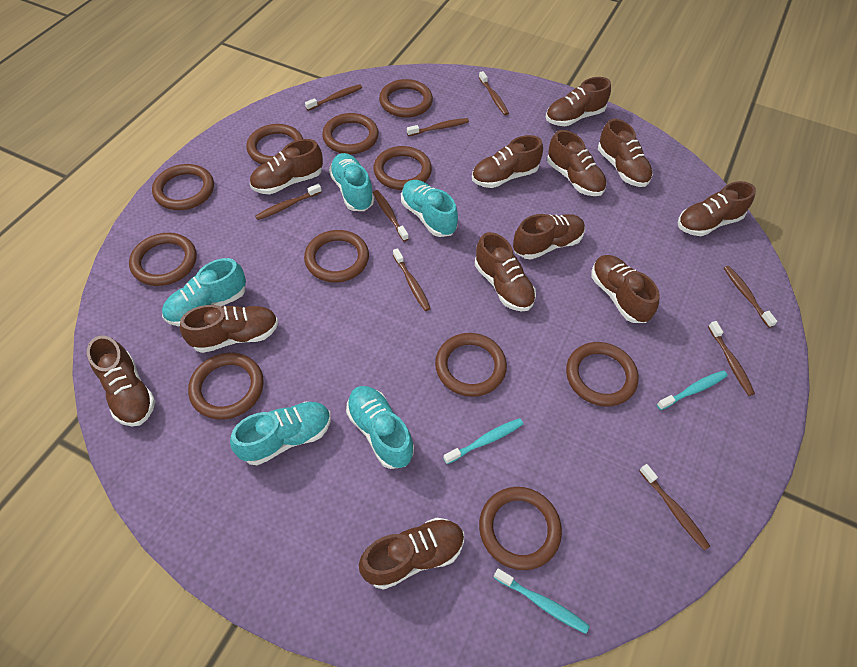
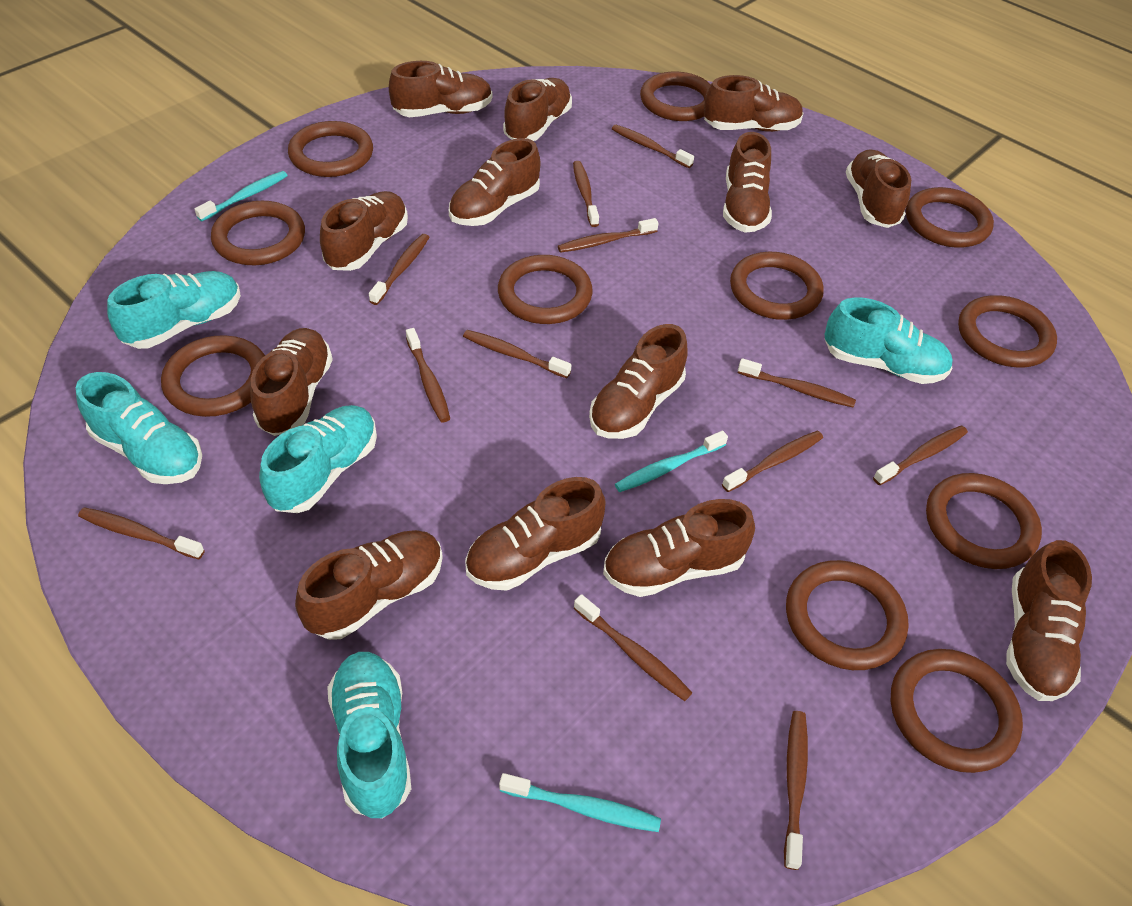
brown shoe: [87,335,156,427] [180,305,278,353] [250,139,323,194] [359,517,464,590] [472,135,543,188] [475,232,536,311] [513,214,585,259] [546,77,611,126] [547,130,607,196] [591,255,660,323] [598,118,653,187] [678,181,756,236] = 12 -> [250,328,333,436] [295,530,443,640] [320,191,408,271] [389,61,492,117] [449,138,540,226] [465,477,606,591] [503,78,572,141] [589,324,687,439] [603,499,755,597] [704,75,803,132] [723,132,772,233] [846,149,911,228] [1006,540,1092,701] = 13
brown toothbrush: [255,184,322,220] [305,84,362,111] [373,190,409,241] [393,248,431,311] [407,118,469,136] [479,71,509,115] [639,464,710,551] [708,321,755,396] [724,266,778,328] = 9 -> [78,507,205,559] [369,234,430,305] [406,328,450,422] [463,330,571,378] [558,218,658,253] [573,161,599,227] [573,594,692,701] [612,125,694,168] [722,431,823,492] [738,358,856,407] [784,711,808,870] [873,425,968,485] = 12

